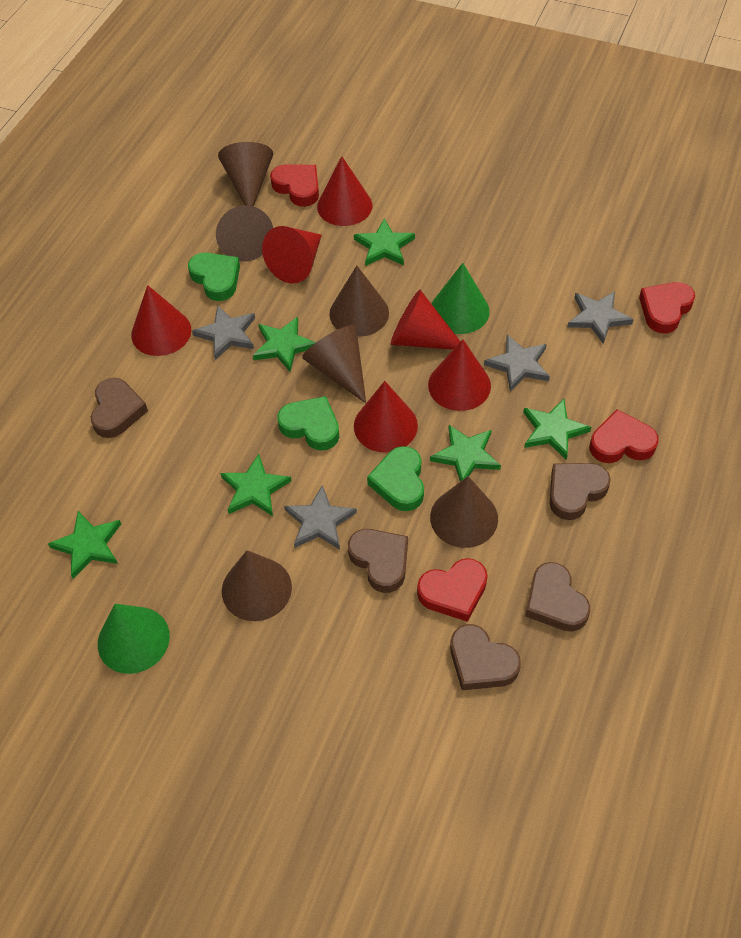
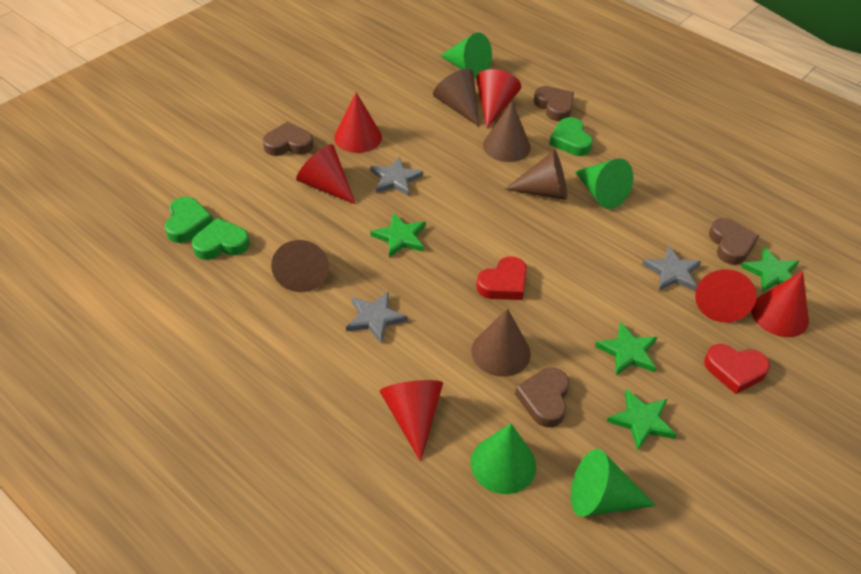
brown cone: [216,206,273,261] [218,142,273,207] [222,550,292,621] [302,325,366,403] [329,266,389,337] [430,476,498,548] = 6 -> [271,240,329,292] [433,69,479,127] [471,308,531,377] [483,101,531,162] [504,150,567,200] = 5
brown heart: [91,378,148,438] [348,529,408,593] [450,624,521,690] [525,562,590,632] [550,463,611,520] = 5 -> [263,121,313,156] [515,368,569,427] [534,86,574,121] [709,218,759,265] = 4
green cone: [98,604,170,674] [431,263,490,334] = 2 -> [440,33,492,78] [471,424,536,494] [571,449,656,517] [575,158,633,209] = 4
green star: [48,511,121,579] [220,454,292,516] [253,317,316,372] [354,218,415,266] [430,425,501,482] [523,399,591,460] = 6 -> [370,213,426,258] [595,322,657,375] [607,389,677,451] [741,247,799,293] = 4
grey star: [192,305,255,360] [284,485,357,550] [484,335,550,391] [567,291,634,344] = 4 -> [346,291,408,344] [370,157,423,196] [642,246,701,291] = 3
red heart: [270,164,319,207] [417,558,488,622] [590,409,659,463] [639,282,695,333] = 4 -> [476,256,527,300] [704,344,770,394] = 2

